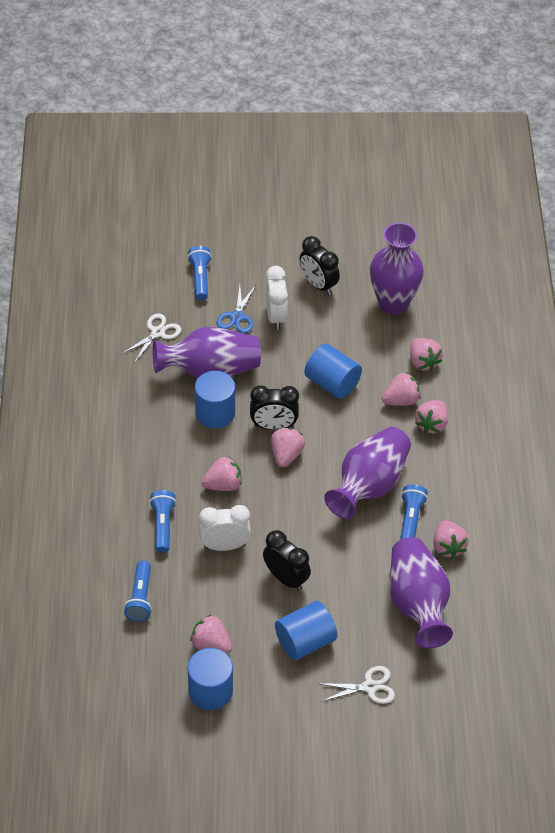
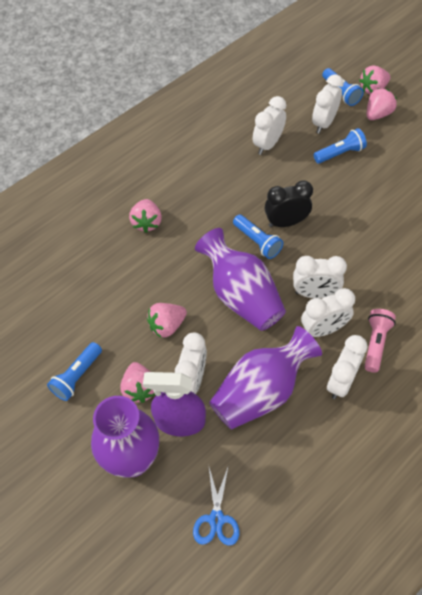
black clock: [250,385,299,430] [263,530,311,591] [300,236,340,295] = 3 -> [265,180,313,227] = 1
blue cylinder: [187,648,233,710] [195,371,235,428] [275,601,337,660] [304,344,362,399] = 4 -> none = 0
pink flashlight: none = 0 -> [365,309,396,373] = 1
pink strawberry: [190,615,232,654] [201,457,242,491] [271,428,305,467] [382,372,421,406] [410,338,443,371] [415,400,448,434] [433,520,469,559] = 7 -> [120,362,155,403] [129,199,162,233] [147,303,187,337] [359,65,390,95] [367,88,397,120] = 5
purple spray bottle: none = 0 -> [143,372,206,436] = 1
purple vase: [153,327,261,379] [324,427,411,519] [370,223,424,315] [390,537,453,648] = 4 -> [91,396,159,478] [195,228,286,331] [209,326,322,430] = 3
white clock: [199,505,251,551] [266,266,288,330] = 2 -> [175,332,207,394] [253,96,286,155] [293,256,347,298] [301,288,355,337] [312,74,344,134] [327,335,367,399] = 6
white scissors: [122,313,181,363] [318,666,395,704] = 2 -> none = 0

